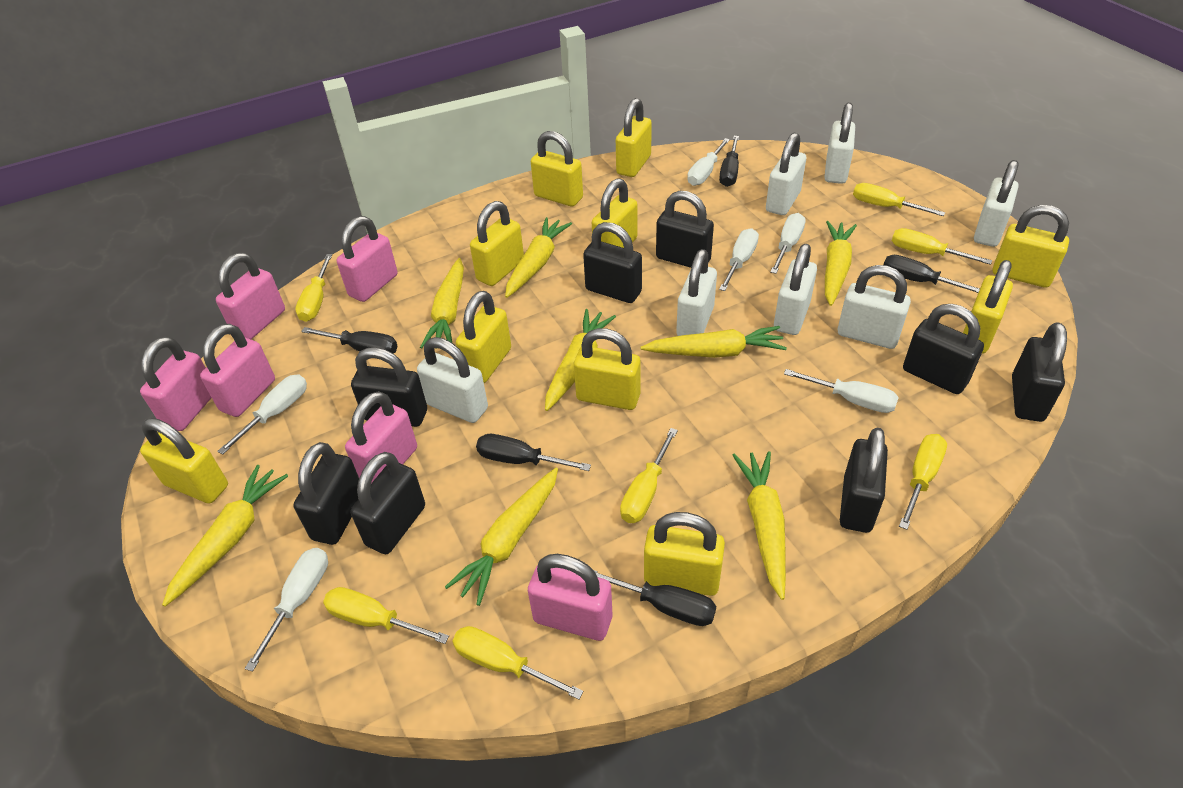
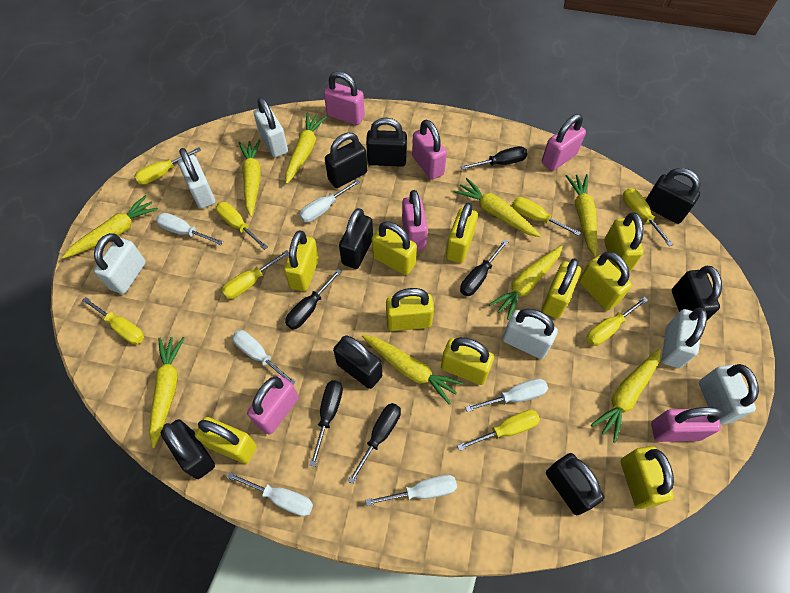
white padlock: [417,337,488,423] [676,249,717,336] [766,133,806,215] [774,244,817,335] [824,103,855,184] [838,265,911,349] [974,160,1018,247] = 7 -> [94,233,146,294] [178,148,215,209] [254,97,288,157] [502,308,558,359] [661,307,707,368] [699,364,759,425] = 6
yellow carrot: [162,465,288,607] [420,258,464,349] [445,468,558,606] [505,217,572,298] [545,309,616,411] [640,326,787,358] [732,451,786,600] [825,221,857,306] = 8 -> [62,195,158,259] [149,337,185,448] [239,140,261,217] [285,112,327,184] [362,335,463,405] [454,178,541,237] [489,245,563,320] [566,174,597,256] [591,349,661,443] = 9
yellow screwdriver: [295,254,332,322] [323,587,449,644] [452,626,583,700] [620,428,678,523] [853,183,945,216] [892,228,992,265] [899,434,947,530] = 7 -> [82,297,144,344] [134,147,201,185] [216,202,268,250] [221,250,289,299] [457,410,540,451] [512,197,581,236] [586,297,648,346] [623,188,673,246] = 8

